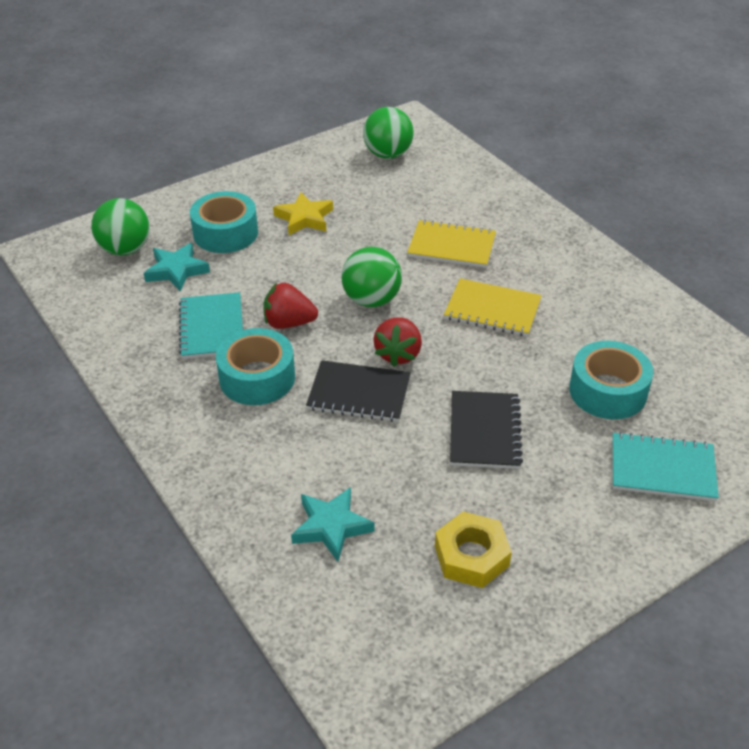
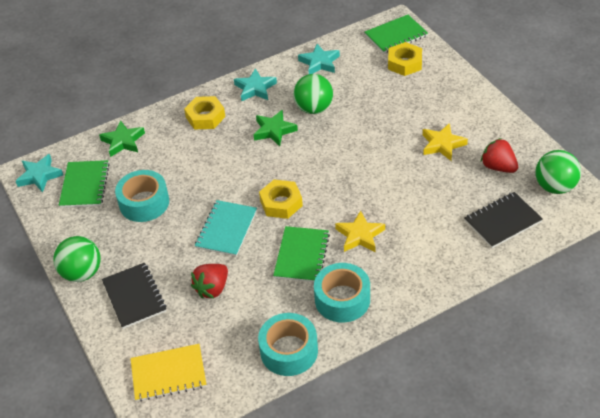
green notebook: none = 0 -> [59,160,110,208] [273,226,330,282] [365,15,428,53] = 3
green star: none = 0 -> [99,120,145,157] [254,110,298,146] = 2
turquoise notebook: [179,292,243,359] [613,432,719,501] = 2 -> [195,200,257,256] = 1
turquoise star: [144,243,210,291] [291,487,375,562] = 2 -> [15,154,63,192] [234,68,277,101] [298,44,340,74] = 3
yellow notebook: [407,220,496,268] [444,278,542,336] = 2 -> [130,344,206,402] = 1
yellow nut: [435,512,512,588] = 1 -> [184,96,225,129] [259,179,303,219] [388,42,422,76] = 3
yellow star: [273,192,333,235] = 1 -> [335,210,385,252] [423,123,468,161] = 2

